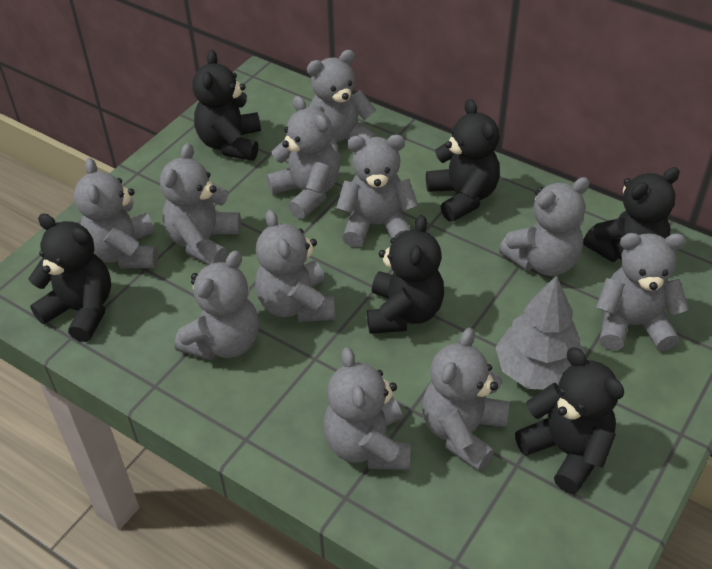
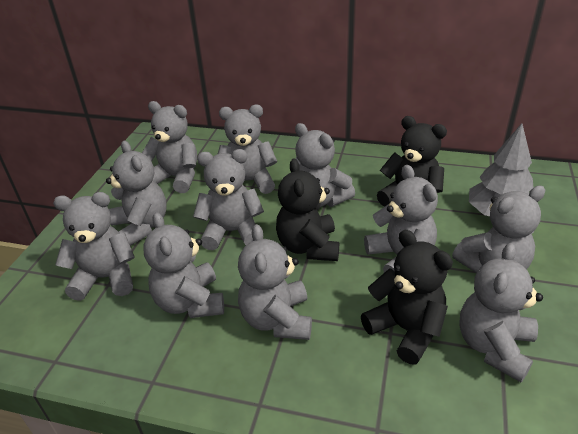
black teddy bear: [28,213,111,342] [192,50,261,161] [367,215,444,334] [426,99,500,222] [515,347,624,494] [583,167,680,262] = 6 -> [276,158,339,261] [361,230,453,364] [377,116,447,207] = 3

